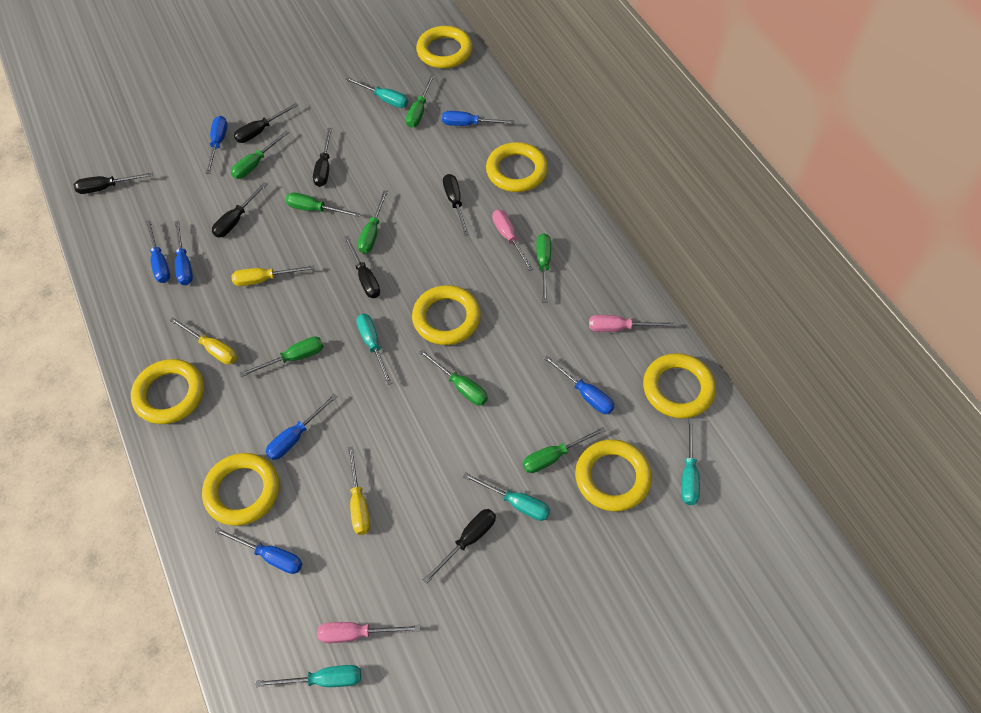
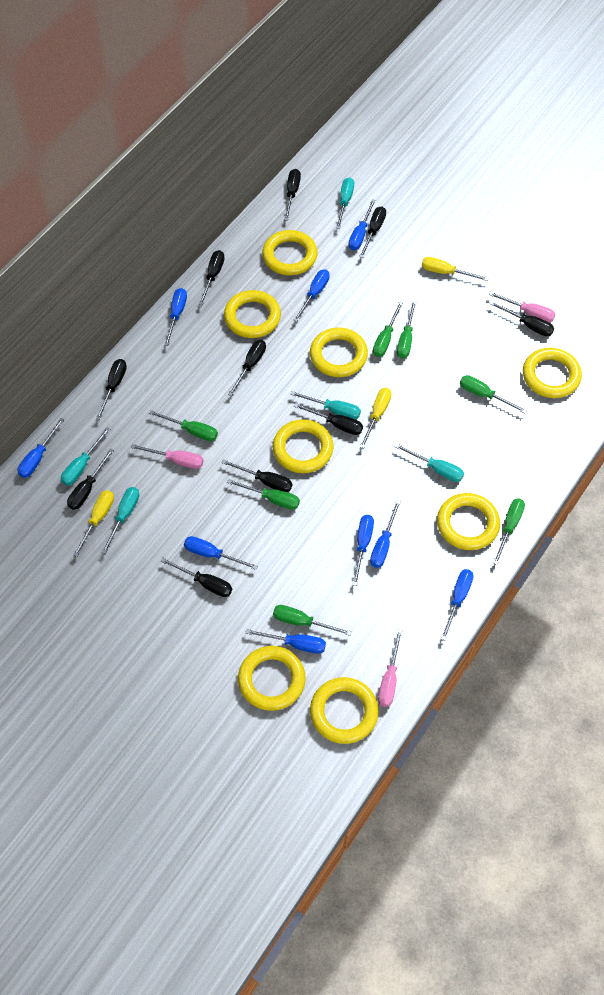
black screwdriver: [74,173,153,194] [212,182,267,238] [234,103,298,143] [313,128,332,187] [344,235,380,298] [423,509,496,584] [443,174,469,236] = 7 -> [67,448,114,510] [96,359,127,420] [161,558,232,597] [199,250,225,306] [222,459,292,492] [228,340,266,396] [284,169,301,221] [294,403,363,435] [359,206,386,258] [489,301,554,336] = 10
blue screwdriver: [146,220,170,283] [174,220,193,285] [206,116,228,174] [215,527,302,574] [266,394,338,460] [442,111,515,126] [544,355,615,414] = 7 -> [18,418,64,478] [164,288,187,346] [184,536,258,570] [245,629,326,654] [294,269,330,322] [349,200,376,250] [352,515,374,586] [370,500,401,568] [441,569,474,640] = 9
green screwdriver: [231,131,289,179] [239,336,324,377] [285,192,360,217] [358,190,388,254] [406,75,435,128] [419,349,488,406] [523,427,606,473] [536,233,551,303] = 8 -> [149,410,218,441] [227,479,300,510] [273,605,352,636] [373,301,403,357] [397,300,416,358] [460,375,527,413] [493,498,525,565] = 7
yellow ring: [131,359,204,424] [202,453,279,526] [412,285,481,345] [416,26,473,69] [486,142,548,192] [575,439,652,511] [643,353,716,419] = 7 -> [224,290,281,338] [238,646,306,711] [262,230,317,275] [273,419,334,473] [310,328,368,377] [310,677,379,744] [437,493,500,550] [523,348,582,398] = 8

